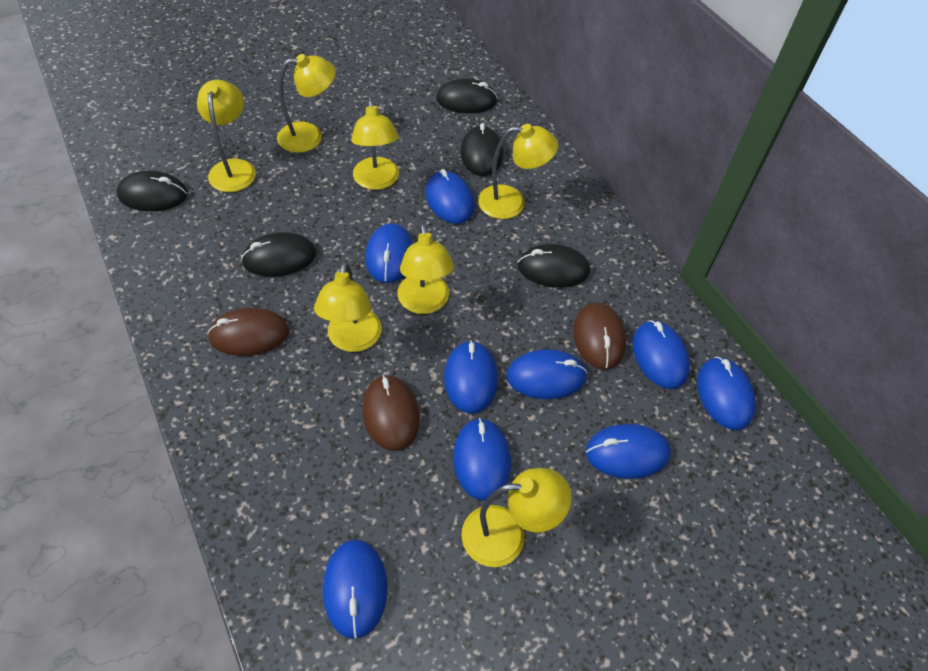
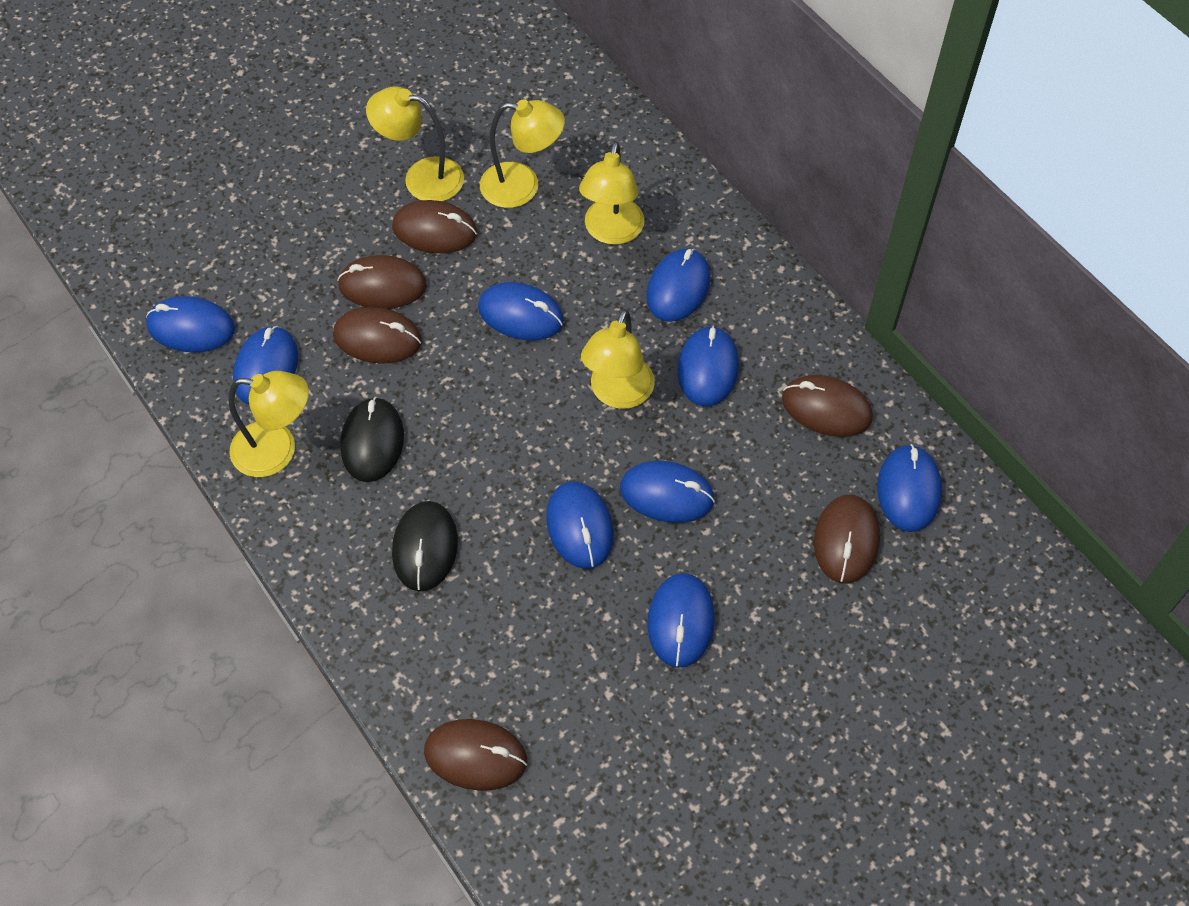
black mouse: [116,171,188,211] [241,232,316,277] [436,78,498,113] [460,123,503,176] [518,244,590,288] = 5 -> [340,397,404,482] [392,501,458,591] = 2
brown mouse: [207,308,289,356] [362,375,420,451] [573,303,626,370] = 3 -> [333,307,422,364] [337,255,427,309] [392,200,477,254] [424,719,527,791] [782,375,873,437] [814,495,880,583] = 6
yellow lamp: [197,80,256,192] [277,54,336,153] [314,261,382,352] [351,99,399,190] [397,223,454,314] [461,468,572,567] [478,124,559,219] = 7 -> [228,371,309,477] [366,87,464,202] [480,99,565,208] [579,142,644,245] [581,309,655,409] = 5

